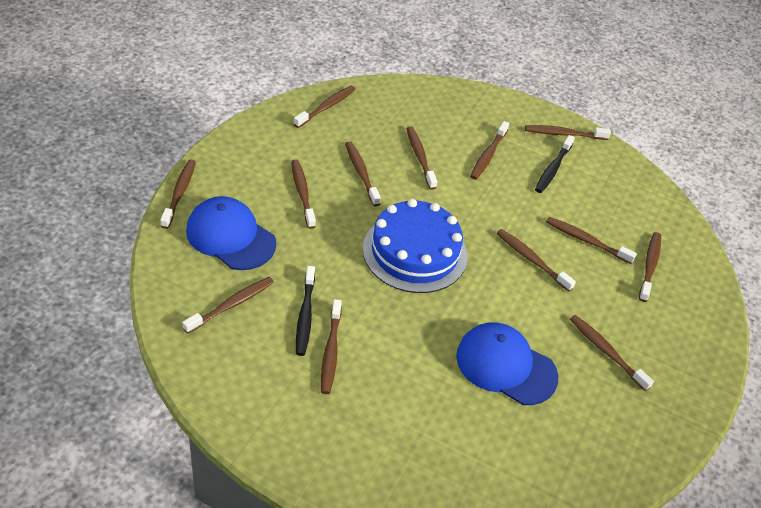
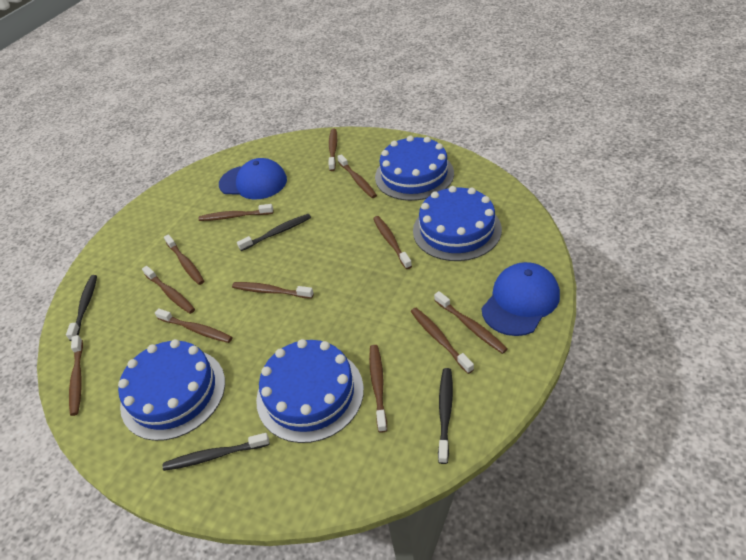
black toothbrush: [296,266,315,356] [535,135,575,193] = 2 -> [66,275,97,341] [163,433,270,471] [237,214,311,251] [438,368,453,464] = 4
blue cake: [363,199,467,293] = 1 -> [118,339,225,441] [256,339,364,443] [375,136,454,201] [413,186,502,261] = 4
brown toothbrush: [160,160,196,229] [182,277,274,334] [291,160,316,229] [294,86,356,128] [321,299,342,394] [345,142,381,206] [406,126,437,190] [470,121,509,180] [497,229,576,291] [525,125,611,140] [546,217,637,264] [570,315,654,391] [639,232,661,302] = 13 -> [69,335,83,416] [142,266,195,314] [155,308,232,343] [164,234,204,285] [199,204,273,221] [232,282,314,299] [328,129,337,171] [337,154,377,198] [369,345,387,433] [373,216,412,269] [411,308,474,374] [434,291,507,354] = 12

